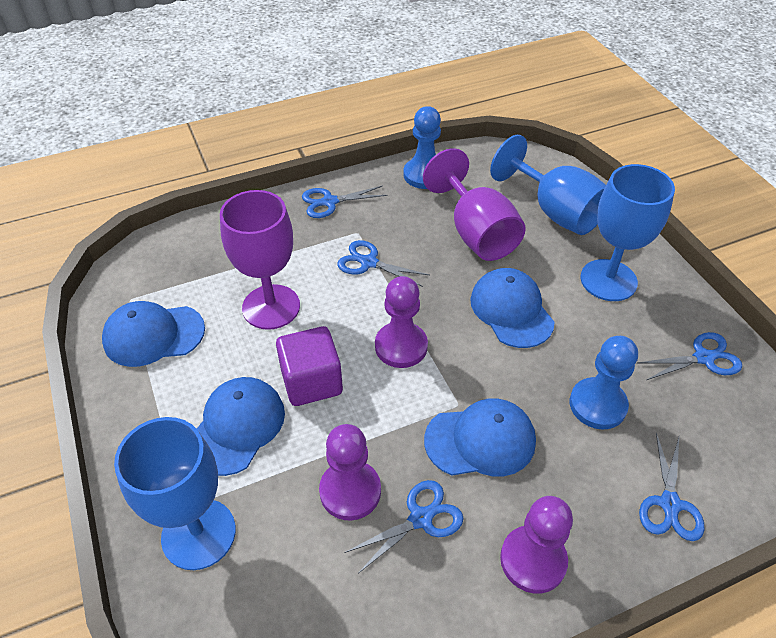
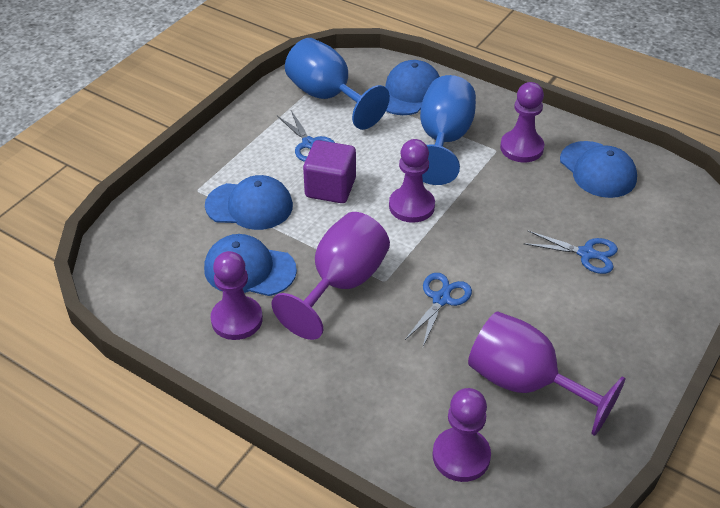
blue goblet: [114,417,236,570] [490,135,606,235] [580,164,675,301] = 3 -> [285,38,390,130] [420,75,476,185] = 2
blue pawn: [403,106,441,189] [570,336,638,429] = 2 -> none = 0
blue scissors: [302,186,387,218] [337,240,429,287] [345,480,464,574] [637,332,742,380] [639,433,704,541] = 5 -> [277,111,335,162] [405,273,472,347] [523,231,618,274] = 3
purple pawn: [319,424,381,520] [375,276,428,368] [500,496,573,594] = 3 -> [211,251,263,340] [389,139,435,223] [432,388,491,482] [500,82,544,162] = 4

